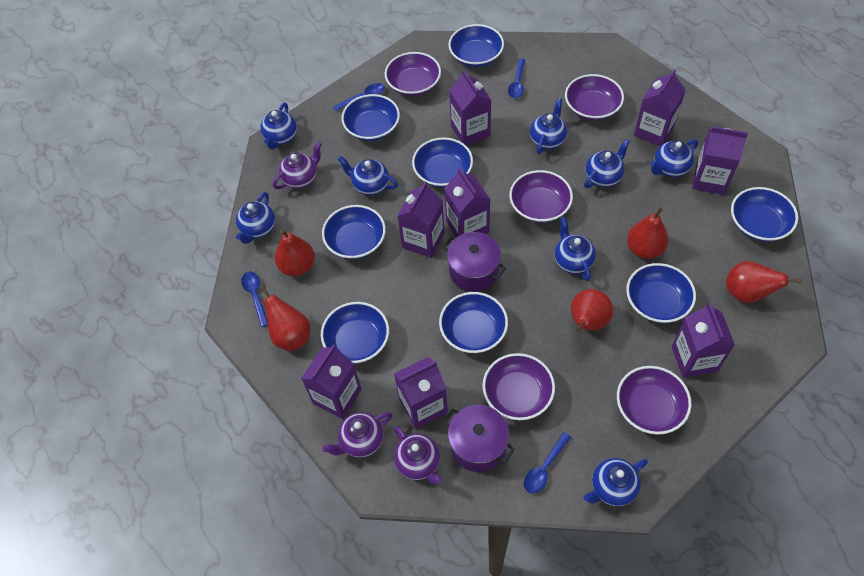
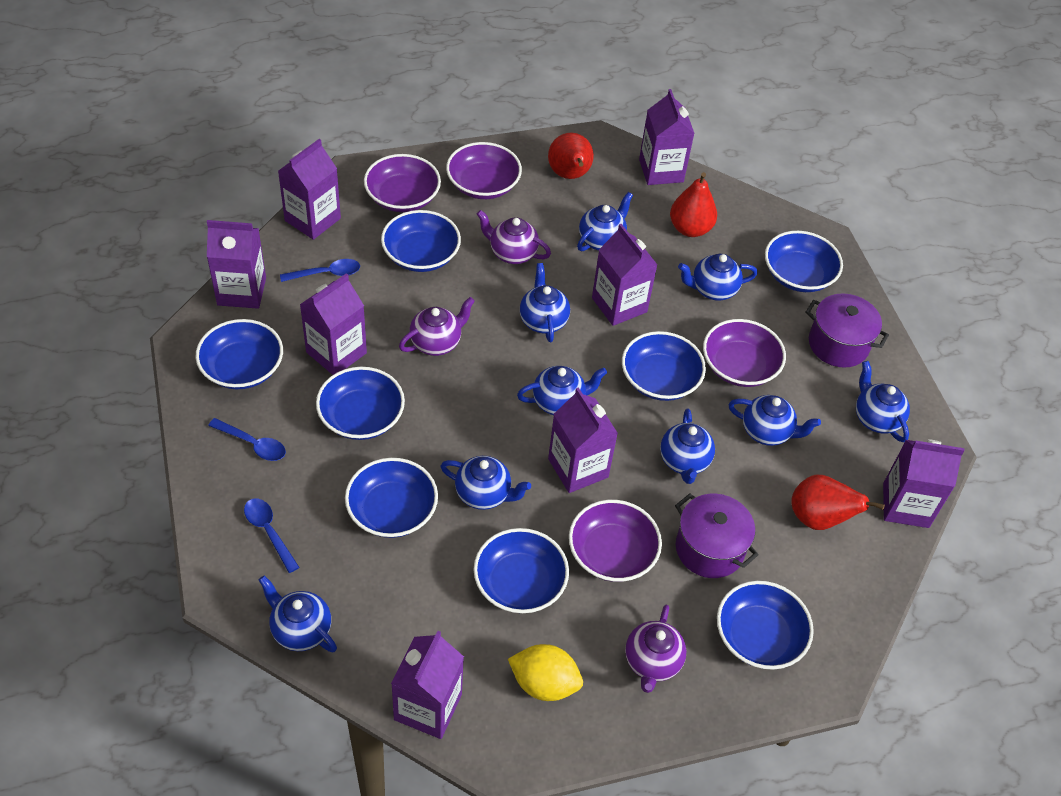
blue spoon: [241,271,268,327] [333,83,385,111] [508,59,525,98] [524,432,571,493] = 4 -> [208,418,286,461] [244,498,300,573] [280,259,360,282] = 3
blue teapot: [236,192,275,244] [260,102,297,149] [338,156,398,195] [530,98,567,154] [555,217,596,281] [584,139,630,188] [584,458,648,506] [650,140,698,177] = 8 -> [259,575,337,652] [441,456,531,510] [517,366,607,415] [520,263,570,342] [577,192,633,251] [660,409,715,484] [678,254,758,300] [728,395,821,446] [856,361,910,442] = 9
purple bowl: [385,52,441,96] [483,353,555,420] [509,170,573,223] [565,74,624,121] [617,366,691,435] = 5 -> [364,154,441,212] [446,142,522,199] [569,500,662,582] [703,319,786,387] = 4
red pear: [260,285,310,351] [275,230,315,276] [571,289,613,332] [627,207,669,259] [726,261,802,303] = 5 -> [548,133,594,179] [670,172,717,237] [791,475,885,530] = 3
yellow lemon: none = 0 -> [508,644,583,701] = 1

